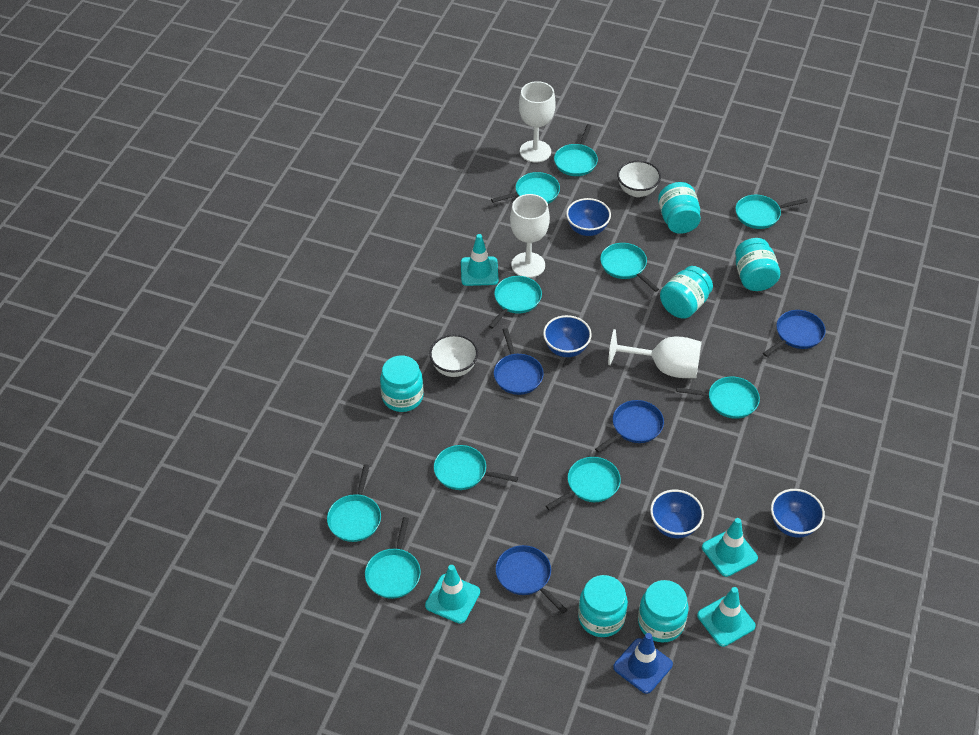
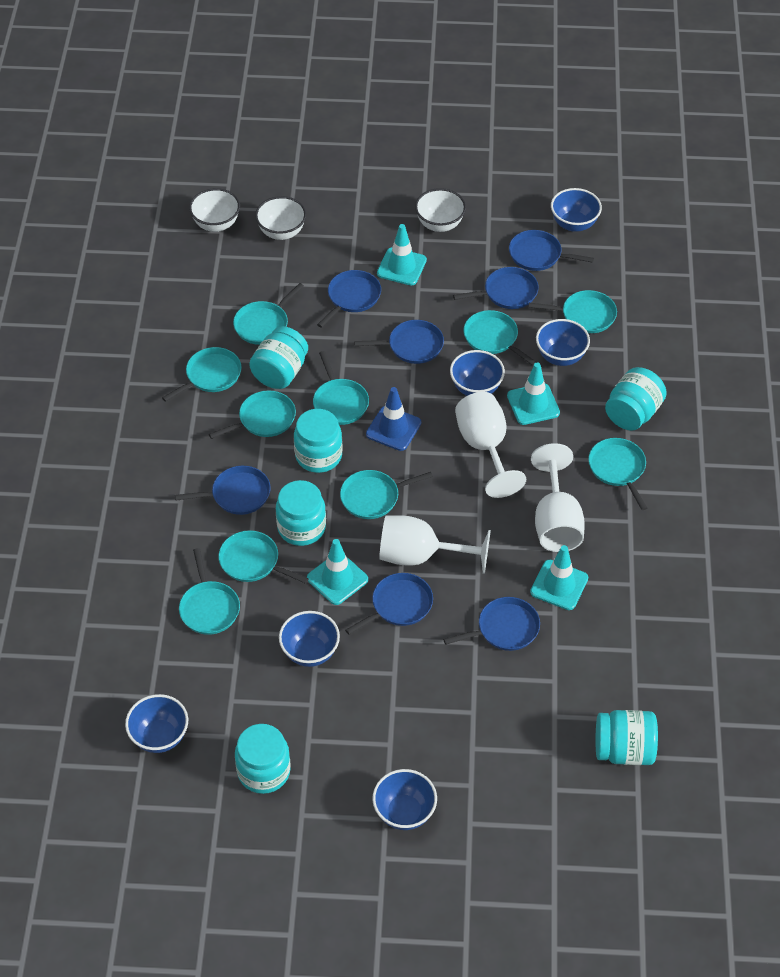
blue bowl: [543,315,592,357] [566,198,611,236] [650,490,704,538] [771,489,825,538] = 4 -> [125,694,188,753] [279,611,340,667] [372,769,437,830] [450,350,505,396] [536,319,590,366] [551,188,602,232] = 6
blue pan: [494,328,544,395] [496,545,567,614] [595,400,664,453] [763,310,826,357] = 4 -> [175,466,271,515] [317,270,381,328] [345,573,433,635] [354,320,444,364] [443,597,540,651] [453,267,539,309] [509,230,594,271] = 7
white bowl: [429,334,478,377] [617,160,661,197] = 2 -> [189,188,240,232] [255,196,306,240] [415,188,466,232] = 3

